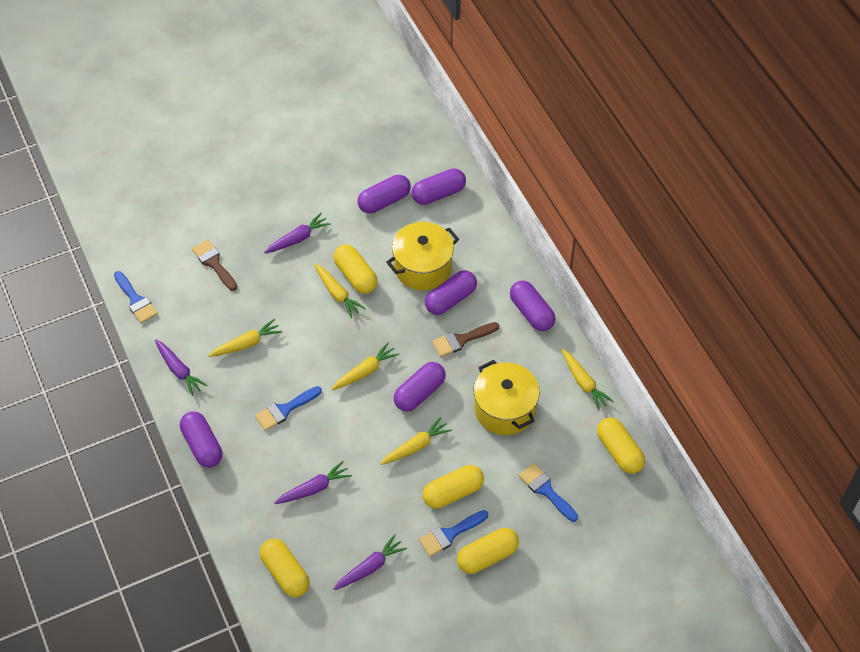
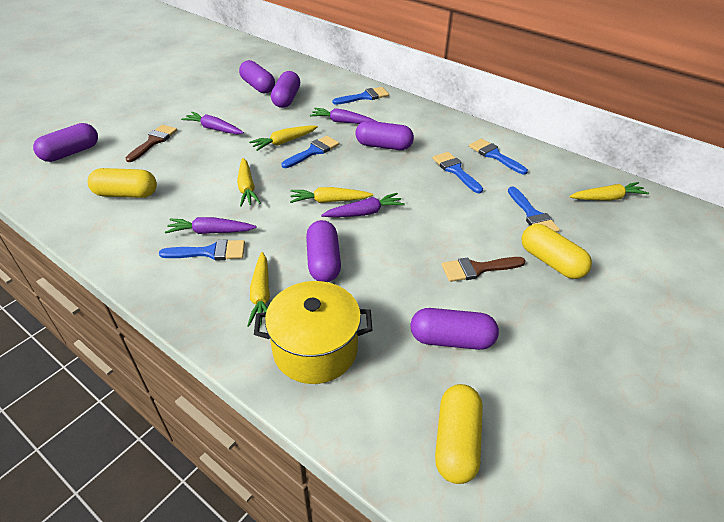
blue brush: [114,271,158,323] [255,386,322,431] [419,510,488,557] [519,463,578,522] = 4 -> [159,239,245,261] [281,136,339,168] [333,87,389,105] [432,152,483,193] [469,138,528,174] [508,186,560,232] = 6
yellow capsule: [260,539,310,597] [333,245,378,294] [423,465,484,509] [457,528,519,574] [597,418,645,474] = 5 -> [88,168,157,198] [435,384,483,484] [521,224,592,279] = 3
yellow pot: [386,222,459,290] [474,360,540,435] = 2 -> [254,281,372,384] = 1

